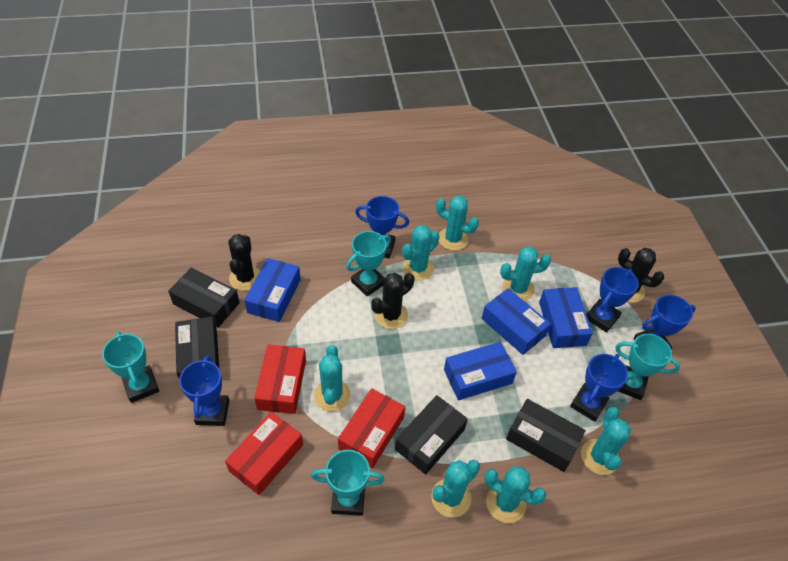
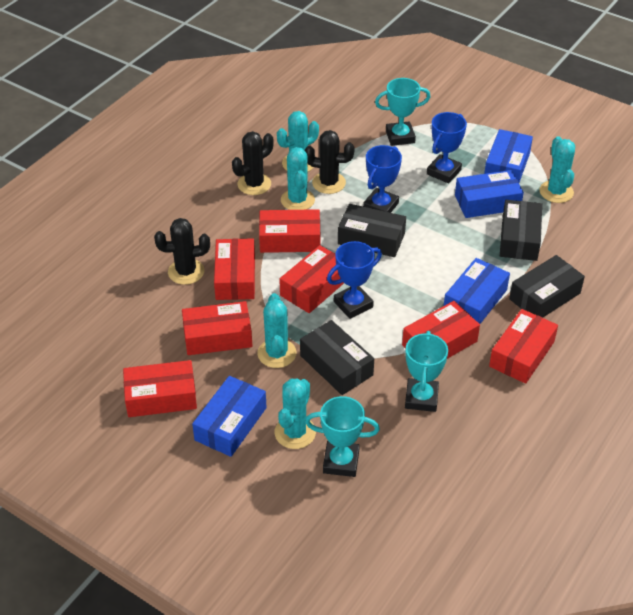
blue trophy: [179,355,229,426] [355,196,409,258] [570,354,628,422] [587,267,639,332] [634,295,696,349] = 5 -> [327,241,382,319] [363,145,402,213] [427,112,467,183] = 3
red box: [225,412,303,495] [254,345,306,414] [338,388,405,469] = 3 -> [123,360,197,417] [182,301,252,355] [214,238,255,300] [259,209,320,253] [279,245,344,313] [402,301,480,359] [489,309,558,384] = 7
turquoise cactus: [314,345,351,412] [402,225,440,281] [431,460,480,517] [436,196,479,250] [484,466,546,523] [500,246,551,301] [581,407,631,475] = 7 -> [257,293,297,368] [275,379,316,449] [277,111,319,172] [281,147,315,210] [540,136,575,203] = 5
turquoise trophy: [102,332,159,403] [311,450,385,516] [346,231,391,297] [615,334,680,400] = 4 -> [305,396,380,477] [375,78,430,146] [405,331,448,412] = 3

